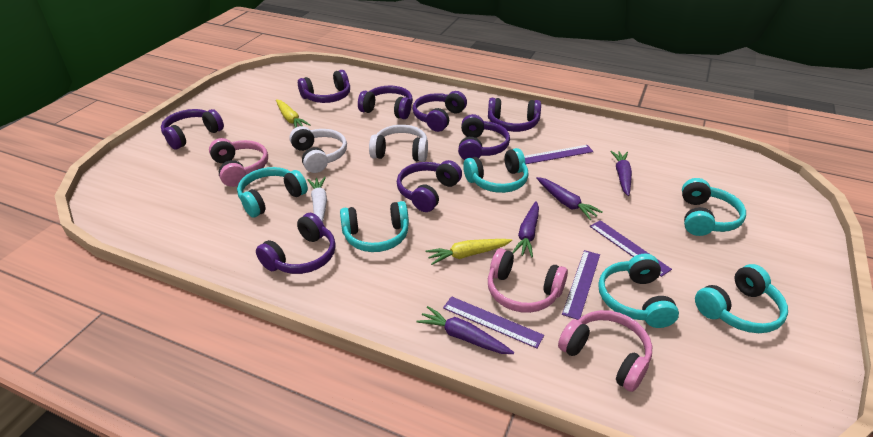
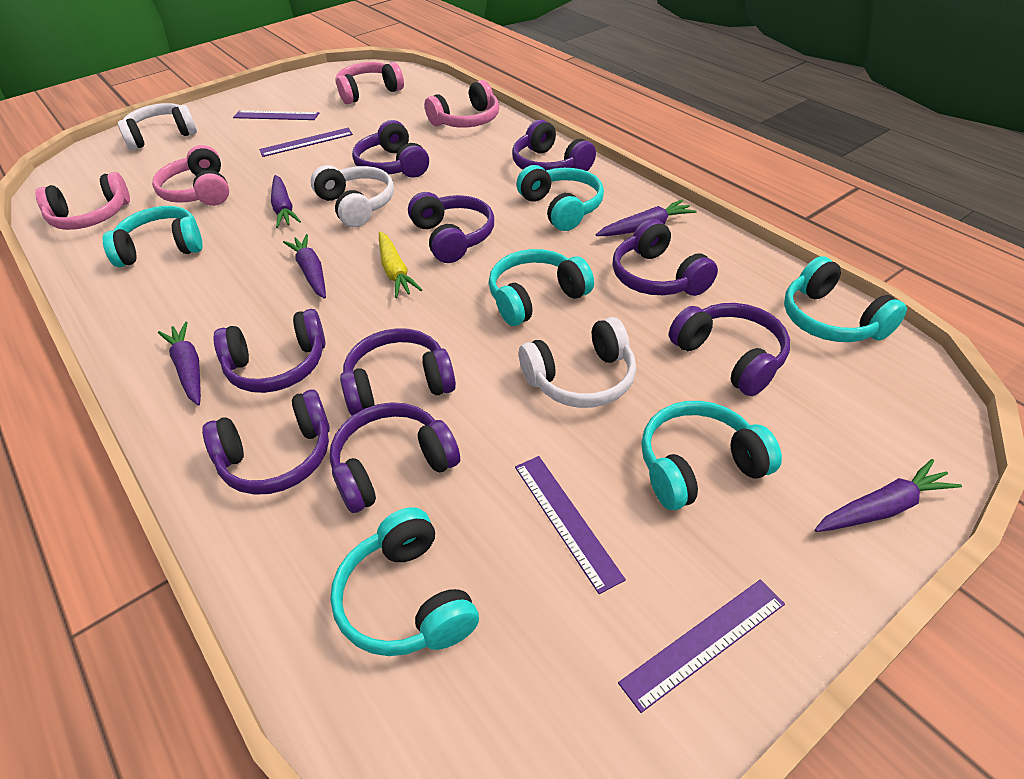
pink headphones: [209,138,268,187] [488,248,568,313] [558,310,652,392] = 3 -> [35,172,130,230] [152,145,229,206] [335,62,404,104] [425,80,499,128] = 4
purple carrot: [416,306,514,354] [512,201,539,258] [536,177,603,220] [610,151,632,196] = 4 -> [158,321,201,406] [271,175,301,228] [283,234,326,299] [596,200,697,236] [815,459,962,532] = 5
purple headphones: [161,109,224,149] [256,213,336,274] [298,70,350,103] [358,86,413,119] [397,160,462,212] [413,91,467,132] [458,114,510,160] [488,98,541,132] = 8 -> [202,389,330,495] [213,309,325,393] [330,402,460,513] [340,328,456,416] [352,120,429,178] [408,192,494,263] [512,120,596,171] [613,219,718,296] [669,303,790,396] = 9
white carrot: [307,177,327,222] = 1 -> none = 0
white headphones: [289,126,347,173] [369,125,428,162] = 2 -> [118,103,197,150] [311,165,394,227] [519,317,636,408] = 3
yellow carrot: [276,99,310,128] [426,239,512,265] = 2 -> [379,232,422,298] = 1

